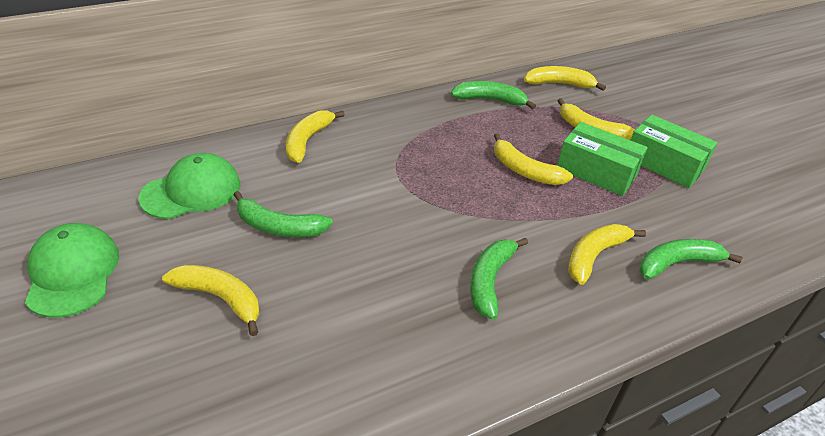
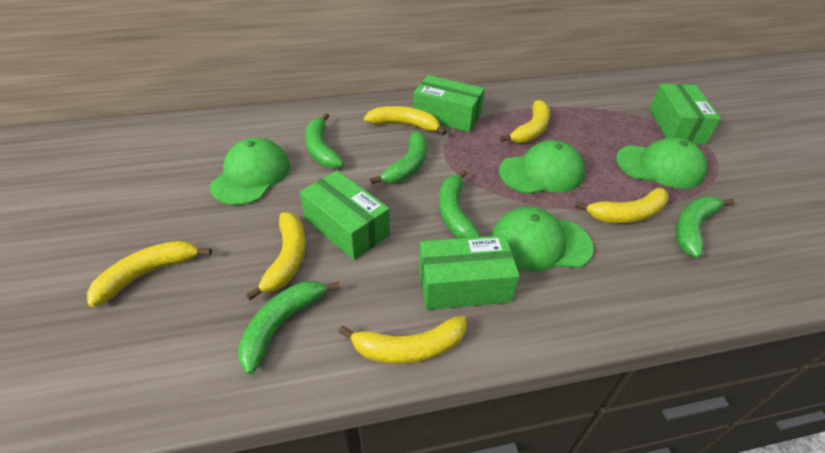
green banana: [234,191,333,237] [451,81,536,109] [470,238,528,320] [639,239,742,280] = 4 -> [238,281,340,374] [305,113,344,169] [370,131,427,184] [439,169,480,238] [675,196,734,258] = 5
green box: [557,122,648,196] [631,115,717,188] = 2 -> [300,170,390,260] [413,75,485,132] [419,235,520,310] [650,84,721,144] = 4
green cap: [25,223,119,318] [138,153,240,219] = 2 -> [210,138,290,205] [492,207,593,272] [499,140,585,194] [616,138,707,189] = 4

